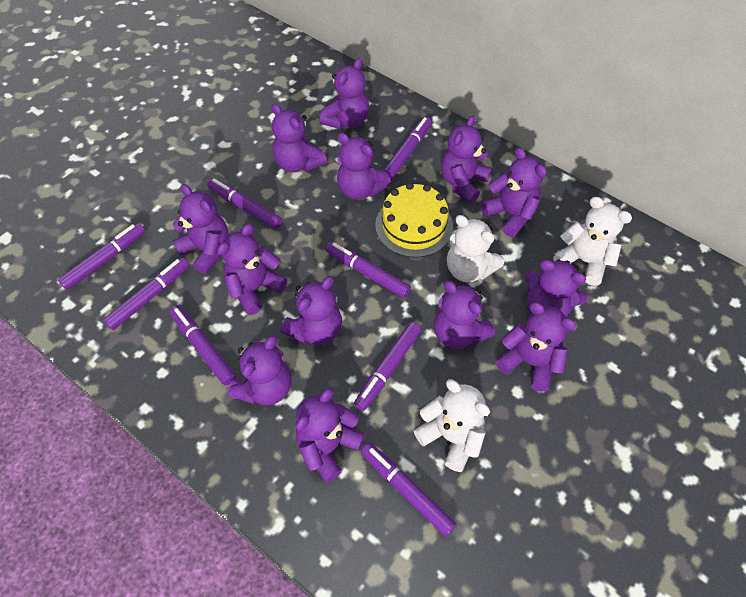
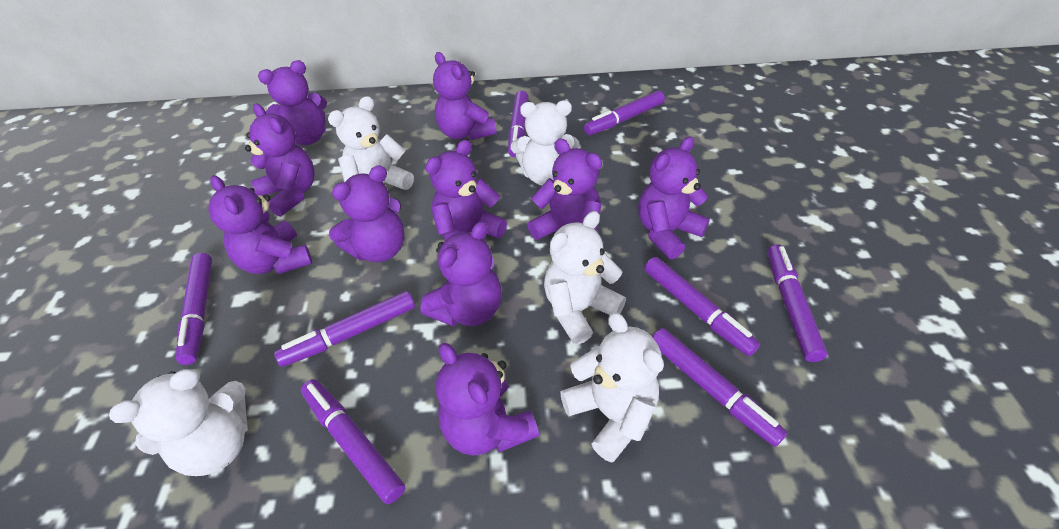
purple teddy bear: [173,184,228,274] [217,224,287,315] [227,335,292,405] [272,104,327,172] [280,276,342,345] [296,388,366,483] [320,58,369,129] [337,133,391,200] [434,281,495,349] [441,115,492,203] [481,148,547,237] [496,302,576,392] [525,259,587,317] = 13 -> [208,175,312,275] [245,104,315,217] [258,60,327,145] [329,165,404,262] [420,221,501,326] [425,140,507,240] [433,52,497,140] [436,343,539,455] [527,138,602,240] [638,137,710,259] = 10
white teddy bear: [414,379,490,472] [447,215,504,283] [553,197,632,286] = 3 -> [109,369,248,476] [328,96,414,190] [511,100,579,185] [544,211,626,344] [560,312,664,463] = 5
yellow cake: [375,183,453,258] = 1 -> none = 0

